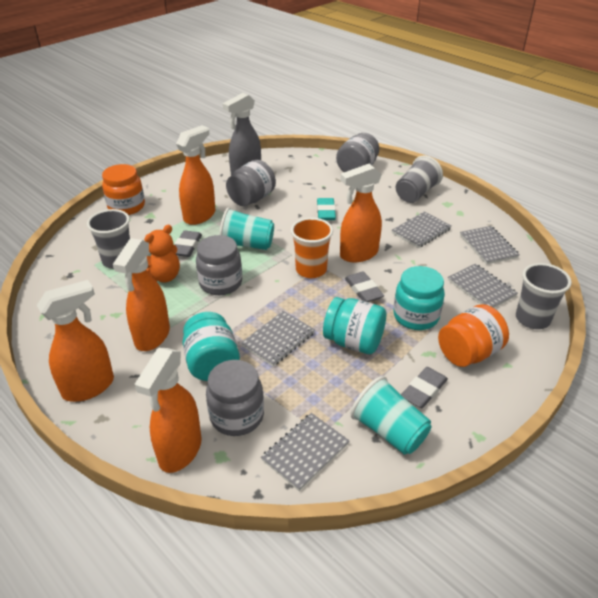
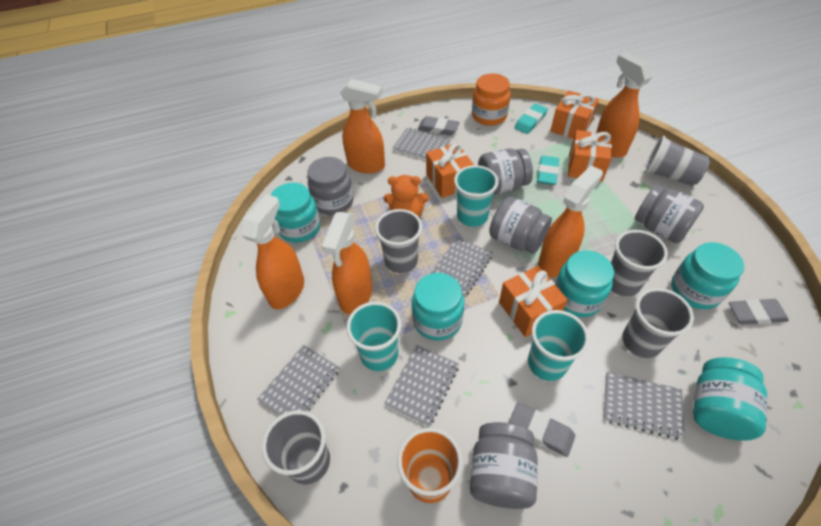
grey cup: [87,209,130,269] [396,156,443,203] [516,263,572,329] = 3 -> [262,410,330,484] [375,209,422,273] [611,230,668,296] [622,288,694,358] [644,136,710,186] = 5
grey jar: [196,235,242,295] [206,360,264,436] [226,160,276,206] [336,133,379,172] = 4 -> [307,157,354,215] [470,422,538,509] [478,149,533,195] [489,197,552,254] [635,185,704,243] = 5
grey spray bottle: [223,93,261,176] = 1 -> none = 0
orange gift: none = 0 -> [426,143,474,198] [499,266,568,337] [550,90,599,139] [568,130,612,181] = 4
orange jar: [102,164,145,215] [438,304,509,367] = 2 -> [472,73,511,126] = 1
turquoise cup: [219,207,274,250] [351,376,431,455] = 2 -> [347,302,401,371] [454,165,498,227] [528,310,589,381] = 3
turquoise eraser: [317,198,336,220] = 1 -> [514,103,548,134] [537,156,559,185] = 2
turquoise jar: [183,312,240,381] [323,297,386,354] [394,266,445,330] = 3 -> [271,183,320,243] [411,273,464,341] [555,250,614,317] [671,242,744,309] [693,357,767,441] = 5

